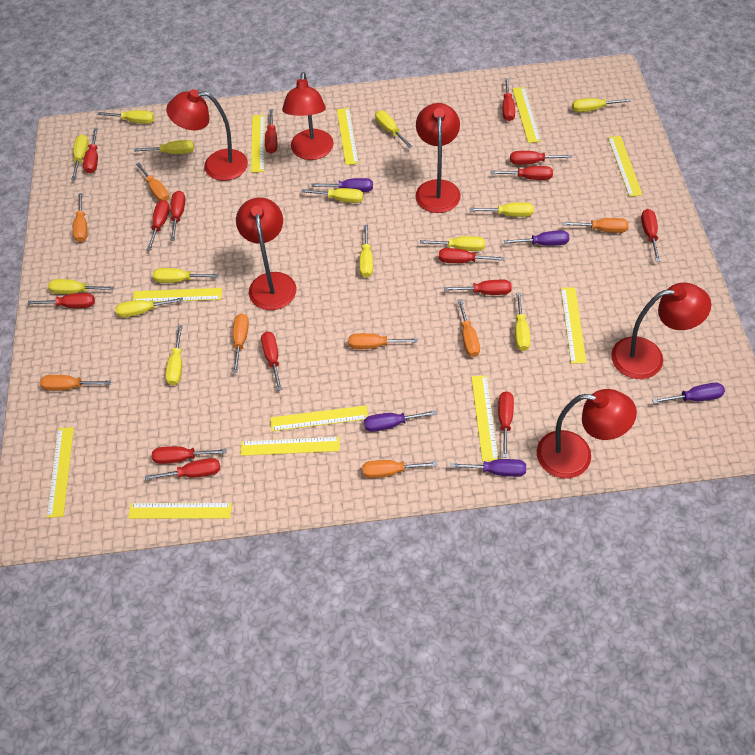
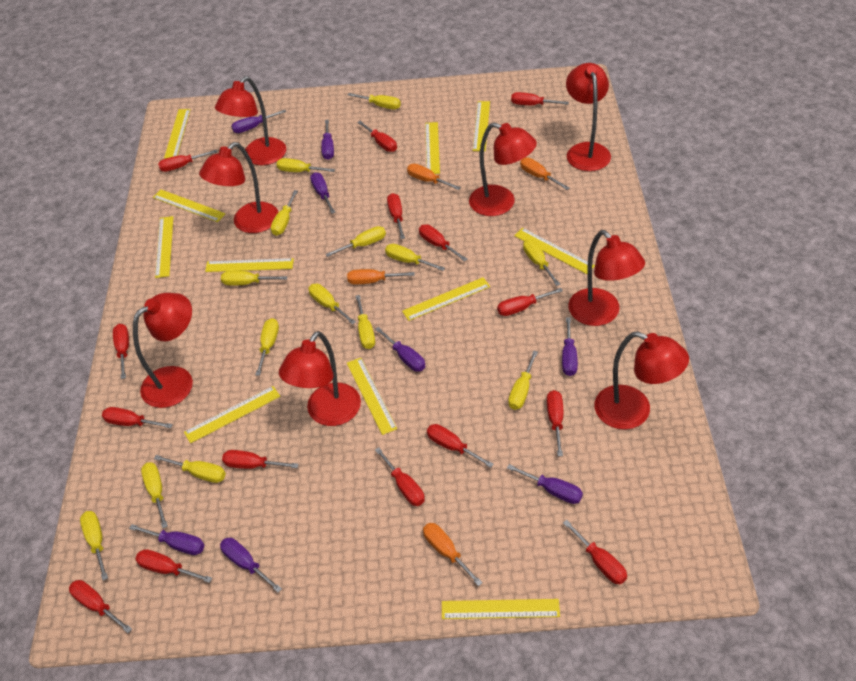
orange screwdriver: [40,375,111,391] [73,193,88,242] [136,162,170,201] [233,313,249,373] [349,333,418,349] [362,460,438,478] [458,299,480,357] [563,218,629,233] = 8 -> [347,269,414,284] [407,164,461,190] [423,523,483,586] [520,158,570,190] = 4
purple screwdriver: [311,178,373,192] [364,410,437,432] [450,459,526,477] [504,230,569,246] [652,383,725,404] = 5 -> [129,524,204,555] [220,538,282,593] [231,110,286,133] [310,172,336,214] [321,120,334,160] [375,327,426,372] [507,464,583,504] [562,317,578,376] = 8
red lamp: [166,89,248,181] [236,197,296,310] [282,72,334,160] [415,103,461,213] [537,389,637,478] [611,283,711,379] = 6 -> [133,293,193,408] [199,142,278,233] [215,76,286,165] [279,331,361,426] [469,122,537,216] [566,63,611,171] [568,230,645,326] [594,331,689,430] = 8

